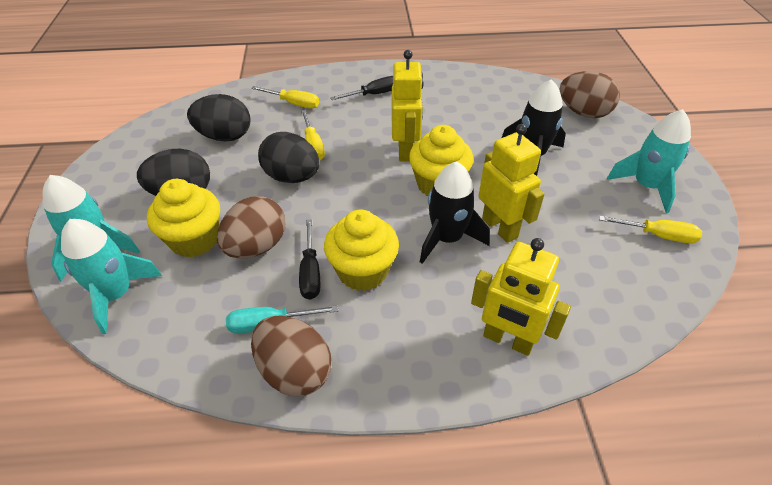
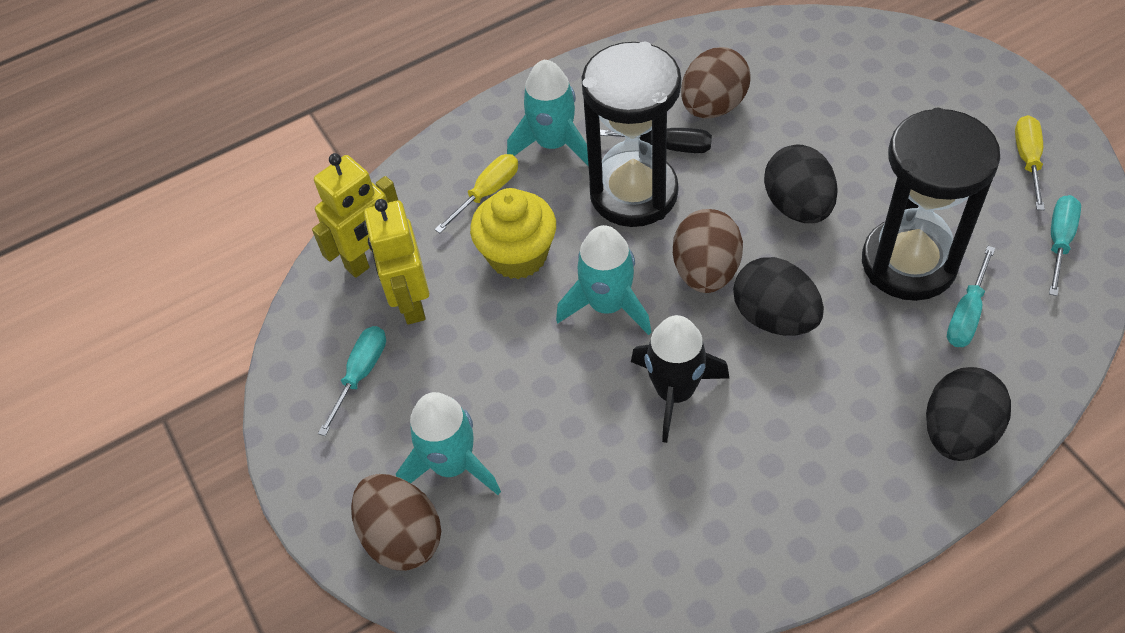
black hourglass: none = 0 -> [581,42,681,227] [862,108,1000,301] = 2
black rocket: [420,161,490,264] [502,79,566,176] = 2 -> [631,315,729,443] = 1
black screwdriver: [299,219,320,300] [330,76,393,100] = 2 -> [600,128,712,153] = 1
turquoise screwdriver: [226,305,338,334] = 1 -> [318,326,386,436] [947,246,995,347] [1049,195,1081,296] = 3
yellow cupcake: [147,179,220,257] [324,210,399,291] [409,125,473,196] = 3 -> [470,188,556,279] = 1
yellow robot: [392,50,424,162] [471,238,571,356] [478,124,545,243] = 3 -> [312,153,398,278] [364,199,429,324] = 2
yellow screwdriver: [251,86,319,108] [301,110,325,161] [599,216,702,243] = 3 -> [434,154,518,233] [1015,115,1045,210] = 2

